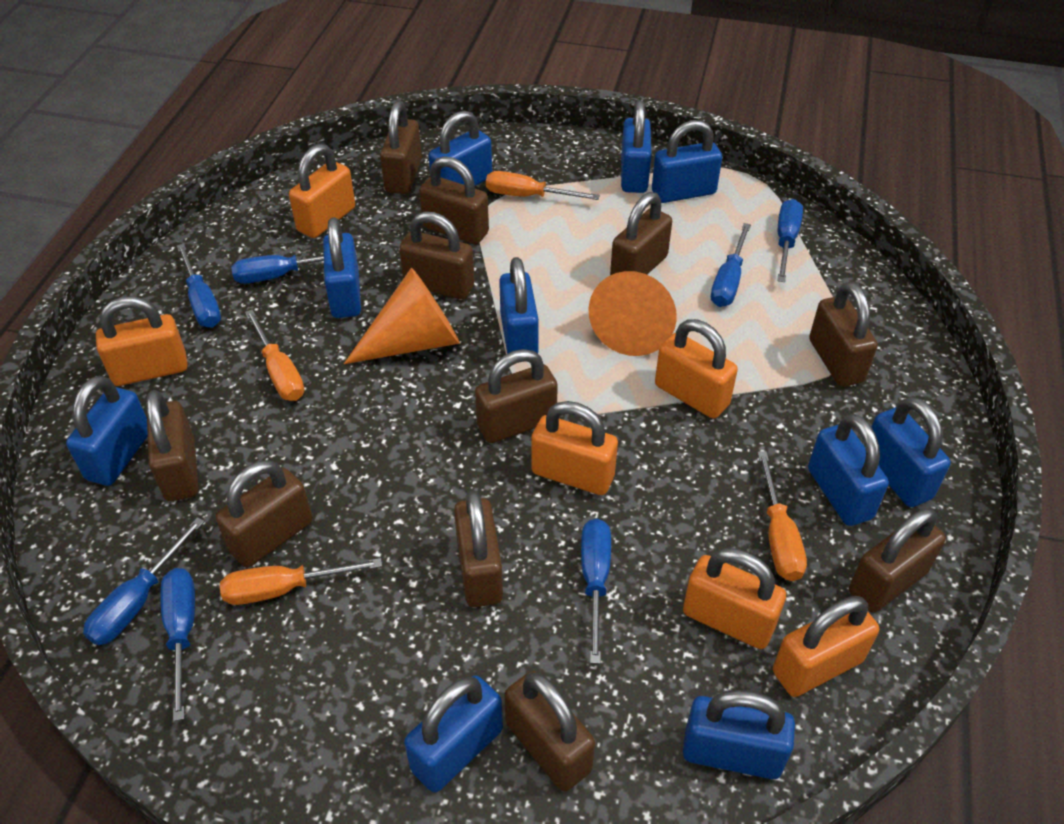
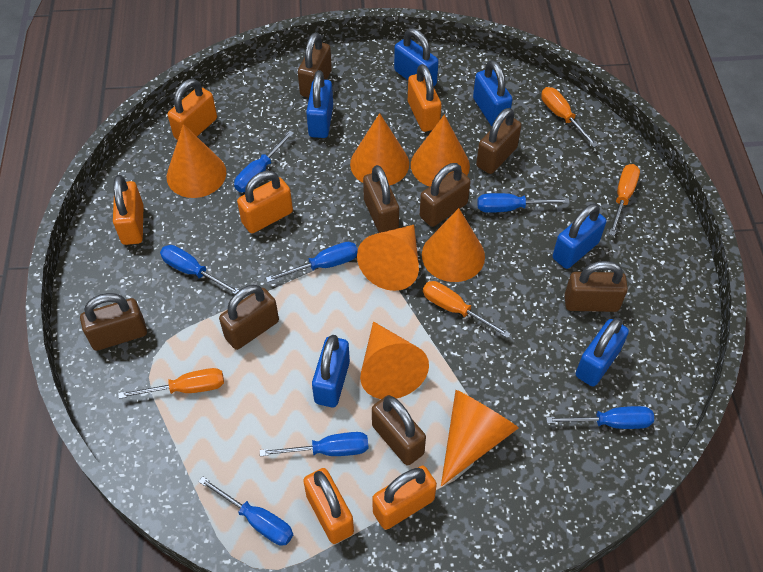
blue padlock: [66,376,148,486] [323,217,361,318] [404,676,503,793] [429,110,492,186] [499,257,539,354] [621,100,651,193] [652,120,722,203] [683,690,795,779] [808,414,889,526] [864,397,951,507] = 10 -> [306,70,333,138] [312,335,350,407] [394,28,439,86] [473,60,512,126] [553,204,606,269] [575,318,629,387] = 6
brown padlock: [146,390,198,501] [216,460,312,567] [380,101,422,194] [399,212,474,299] [419,156,489,244] [454,491,503,607] [475,349,558,443] [505,671,595,791] [610,192,672,276] [809,282,878,387] [849,508,946,613] = 11 -> [80,293,147,351] [219,285,279,350] [298,32,332,98] [363,165,399,233] [372,395,426,466] [420,163,471,227] [476,108,522,174] [565,261,628,312] = 8
orange cone: [344,268,460,364] [588,271,677,356] = 2 -> [167,124,226,198] [350,113,409,186] [357,225,419,291] [360,321,429,399] [411,115,470,187] [422,208,485,282] [441,390,519,487] = 7

